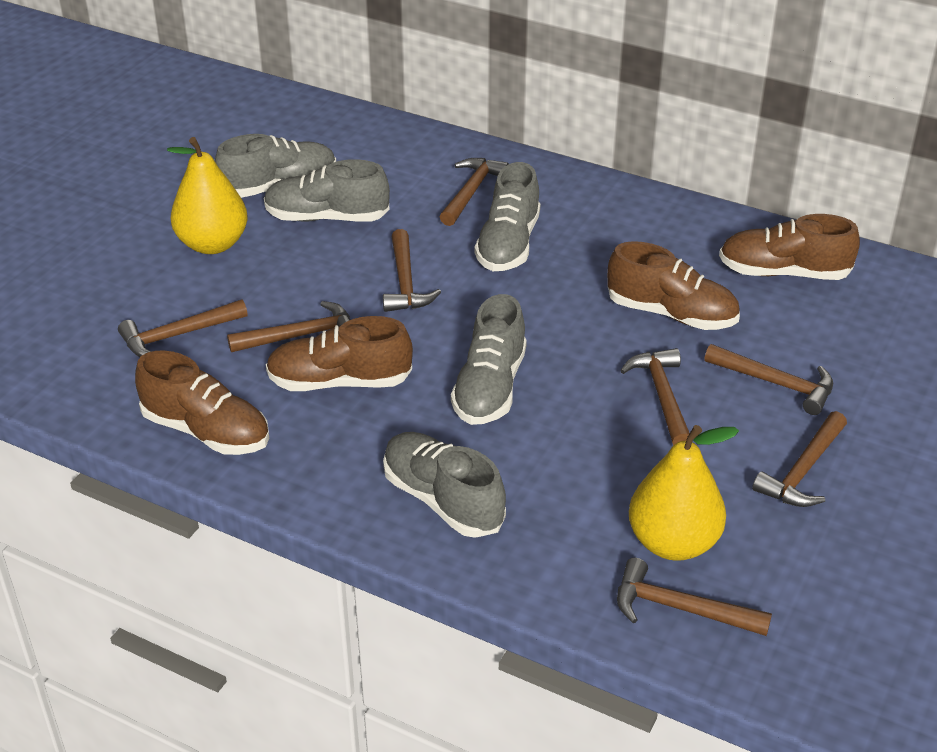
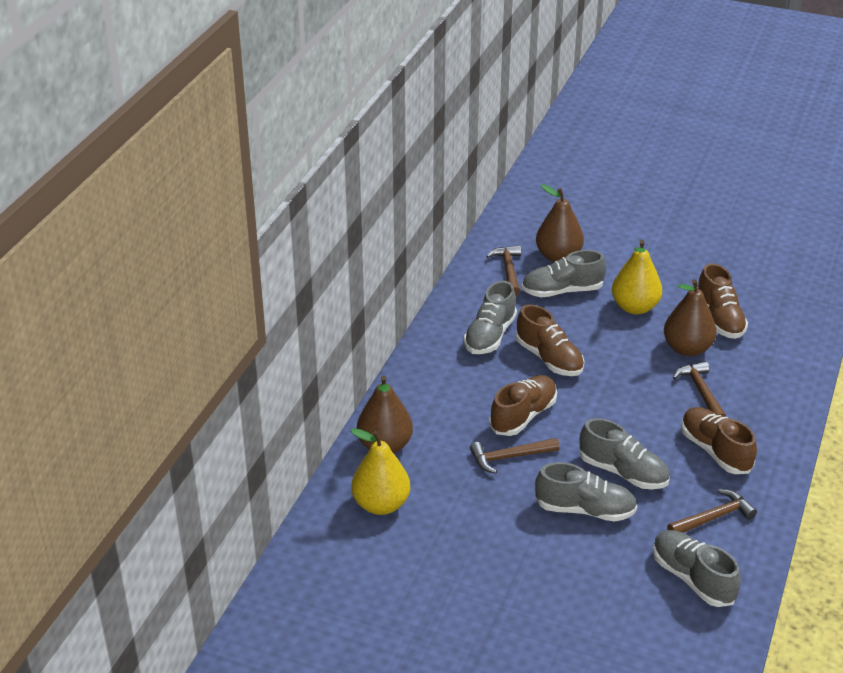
brown hammer: [118,300,248,357] [227,301,350,352] [383,229,441,312] [440,158,509,226] [617,558,772,636] [620,348,690,445] [704,344,833,415] [752,411,847,507] = 8 -> [470,438,560,474] [486,245,521,296] [667,489,757,533] [673,361,726,417] = 4
brown pear: none = 0 -> [357,376,413,453] [536,184,584,262] [664,279,716,356] = 3

